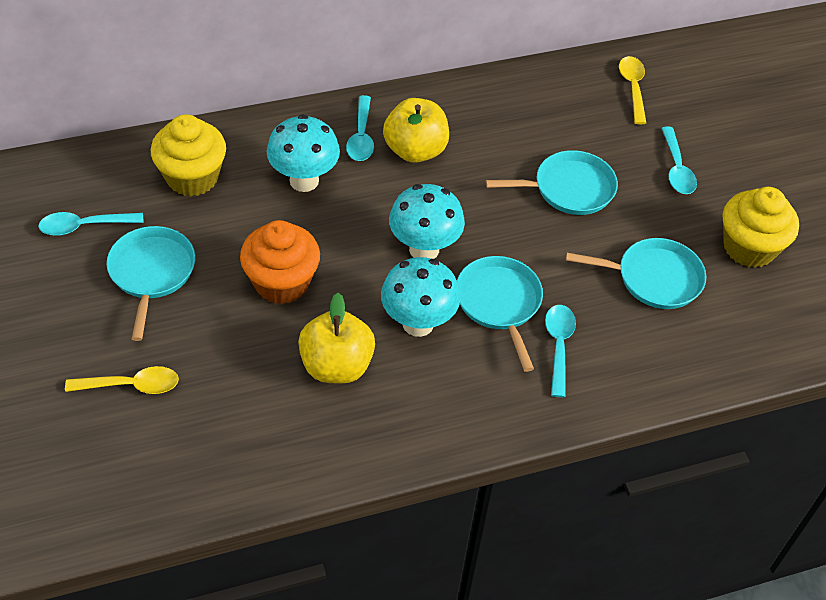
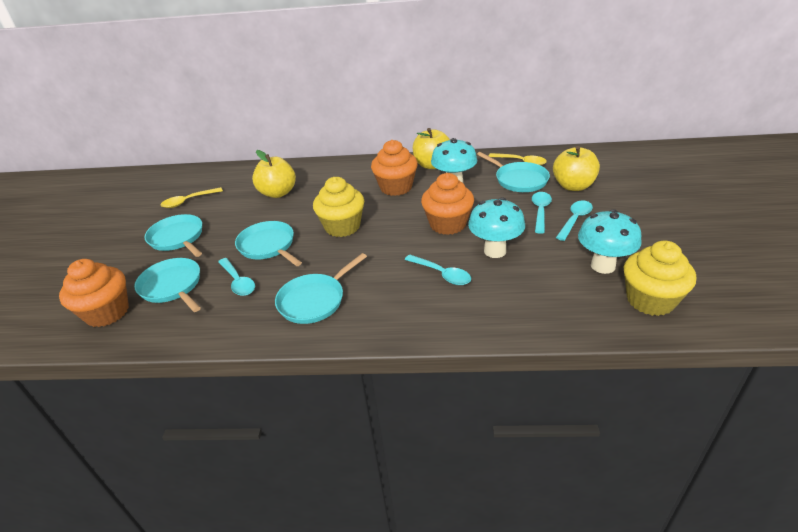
orange cupcake: [240,220,320,304] = 1 -> [59,259,129,327] [371,140,418,196] [421,173,474,235] = 3
turquoise pan: [106,226,196,341] [457,256,543,372] [485,150,618,215] [566,238,706,309] = 4 -> [134,258,201,312] [145,214,202,257] [235,221,302,266] [275,253,367,324] [477,152,550,192] = 5
yellow apple: [298,293,375,383] [383,98,449,163] = 2 -> [252,150,296,198] [413,128,450,169] [553,146,600,191] = 3

